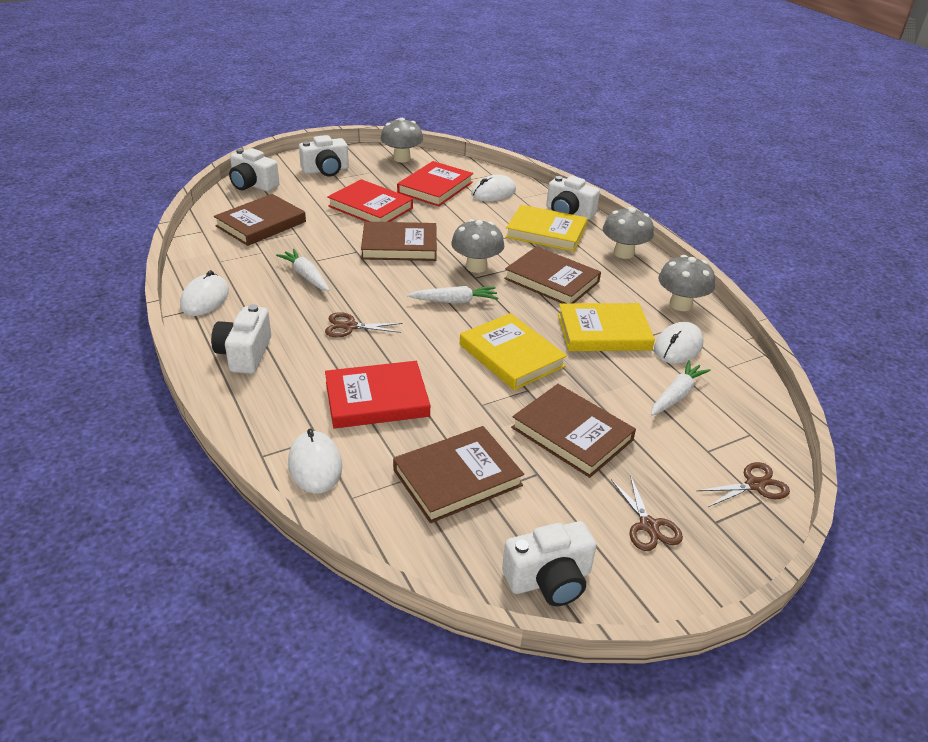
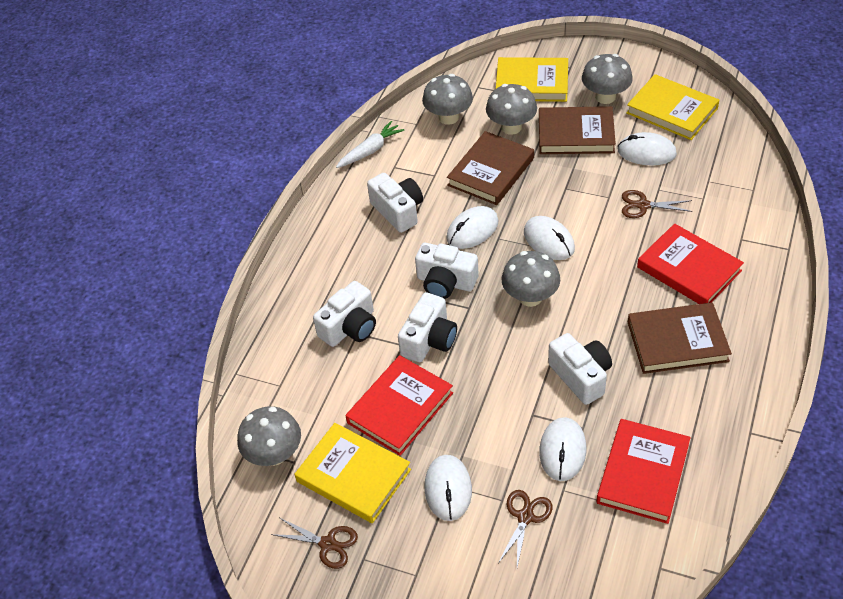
brown book: [214,194,306,246] [361,221,437,261] [393,426,524,523] [504,246,601,303] [511,384,636,478] = 5 -> [447,131,534,205] [539,106,616,154] [628,302,732,374] = 3
grey mushroom: [380,118,423,162] [451,219,504,273] [603,207,654,259] [658,255,715,311] = 4 -> [237,406,301,466] [422,74,473,125] [486,84,537,135] [502,251,560,307] [582,54,633,104] = 5
white carrot: [276,249,330,291] [407,286,498,303] [651,360,711,416] = 3 -> [336,121,404,168] = 1
white mouse: [180,270,229,316] [288,429,342,494] [471,175,516,201] [654,322,703,364] = 4 -> [424,455,472,521] [446,206,498,249] [524,216,575,260] [539,417,586,481] [617,132,677,166] = 5

